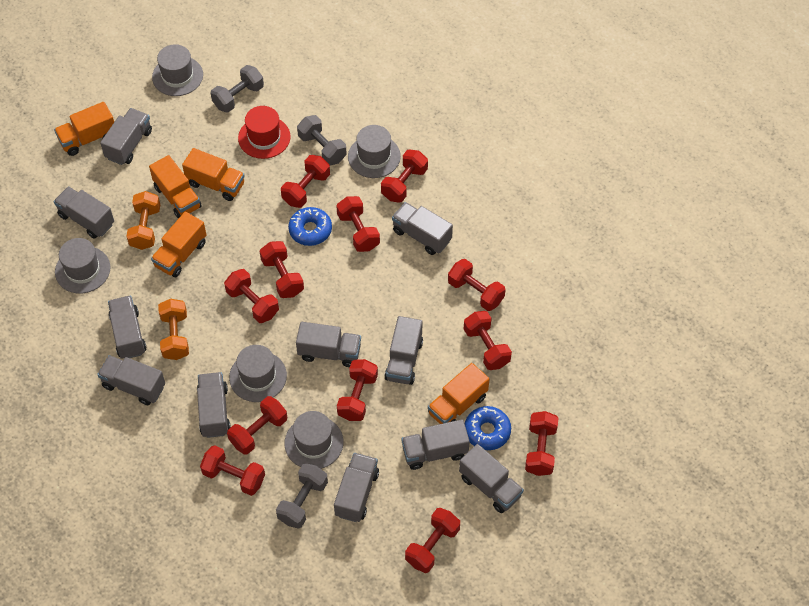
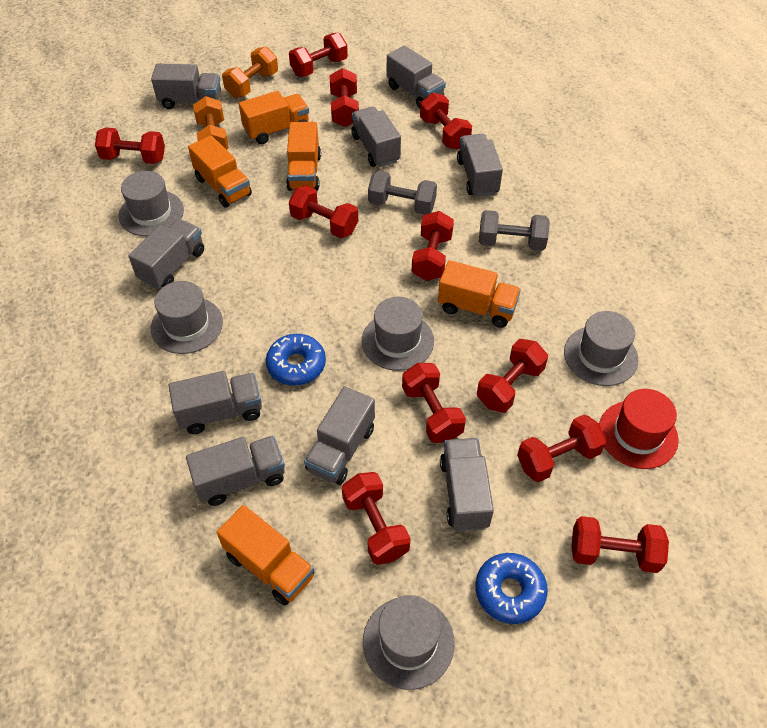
grey dumbbell: [211,65,264,113] [276,463,328,529] [297,115,347,165] = 3 -> [368,171,437,215] [479,210,550,251] = 2
grey truck: [54,186,114,239] [97,355,165,405] [100,108,152,165] [108,296,147,359] [197,372,231,438] [296,322,361,367] [334,453,379,522] [385,316,423,385] [392,202,453,255] [401,419,470,470] [459,444,524,513] = 11 -> [128,219,204,289] [151,64,221,109] [168,371,262,434] [186,436,285,506] [304,386,375,485] [351,107,401,167] [387,45,446,108] [440,438,494,531] [457,134,503,197] = 9
red dumbbell: [200,445,265,496] [224,269,279,323] [227,396,287,455] [260,241,304,298] [281,155,330,208] [337,196,380,252] [337,359,378,421] [381,150,428,202] [405,508,460,573] [448,259,506,311] [464,311,512,370] [525,411,558,476] = 12 -> [95,127,165,164] [289,33,348,77] [289,186,358,238] [330,68,359,127] [342,472,411,565] [402,363,466,443] [412,211,454,281] [420,93,472,150] [477,339,548,413] [517,415,606,482] [571,516,669,573] = 11

